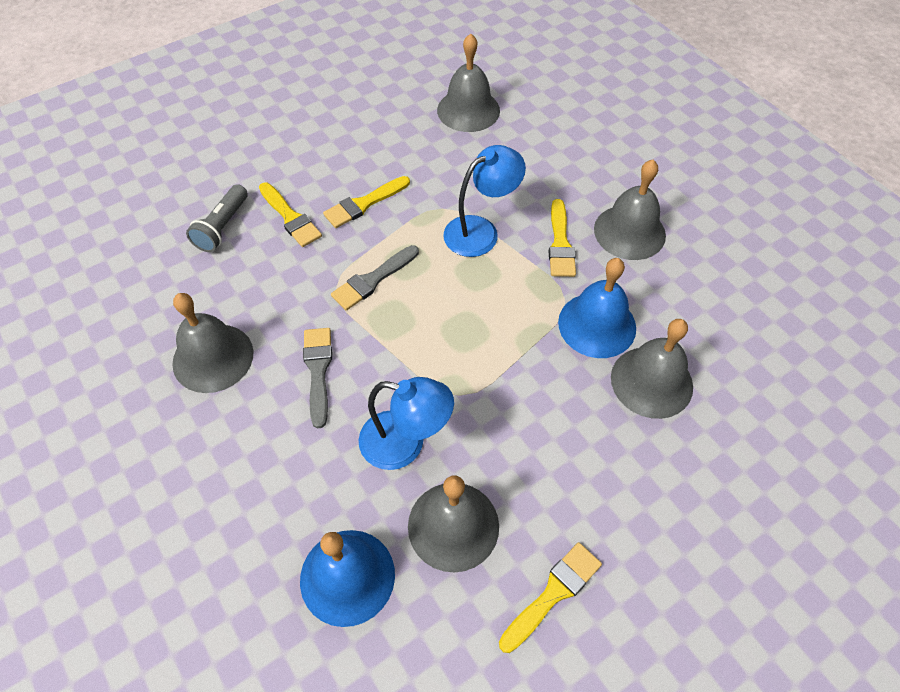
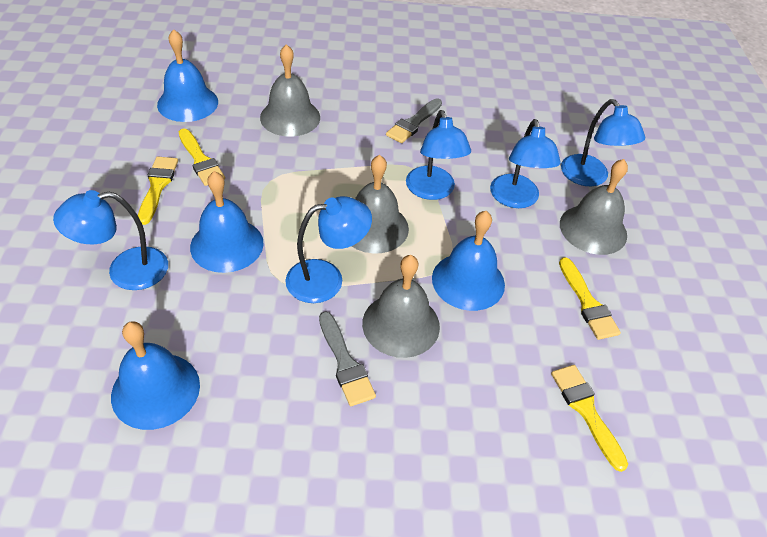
blue bell: [300,530,395,627] [558,258,636,358] = 2 -> [111,321,200,430] [157,29,218,122] [190,171,264,273] [432,211,505,311] = 4
blue lamp: [359,377,454,470] [443,145,526,257] = 2 -> [53,190,168,290] [285,196,372,303] [406,110,471,200] [490,119,561,208] [561,99,645,187] = 5
grey bell: [172,293,254,393] [408,475,499,573] [437,33,500,132] [594,160,666,260] [611,319,693,419] = 5 -> [260,44,320,137] [352,155,409,253] [362,255,440,358] [560,159,628,255] = 4
grey flashlight: [186,184,248,252] = 1 -> none = 0

